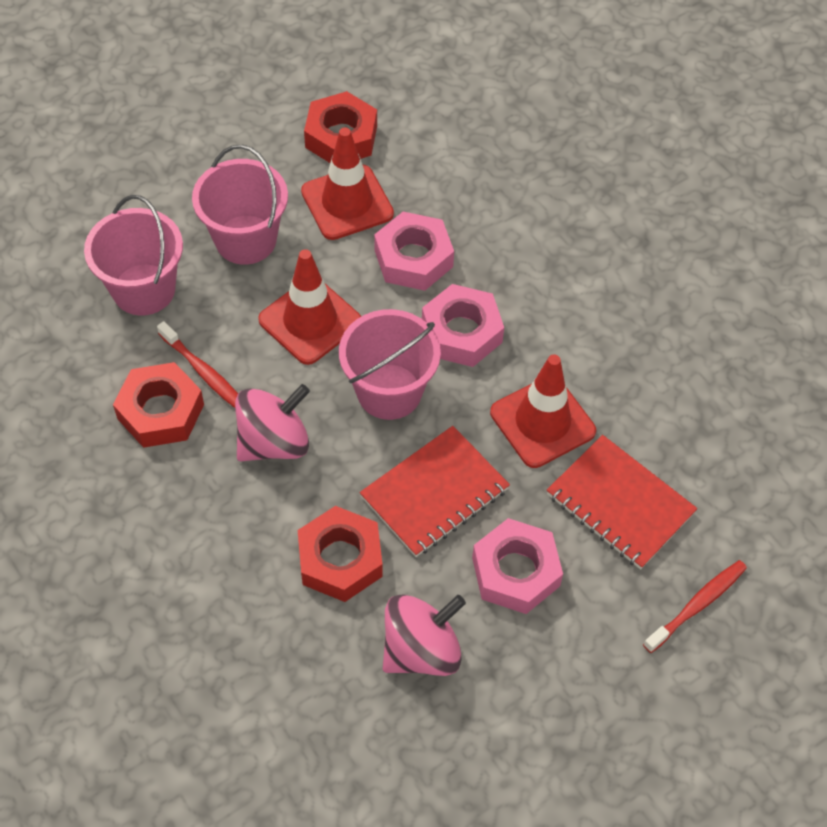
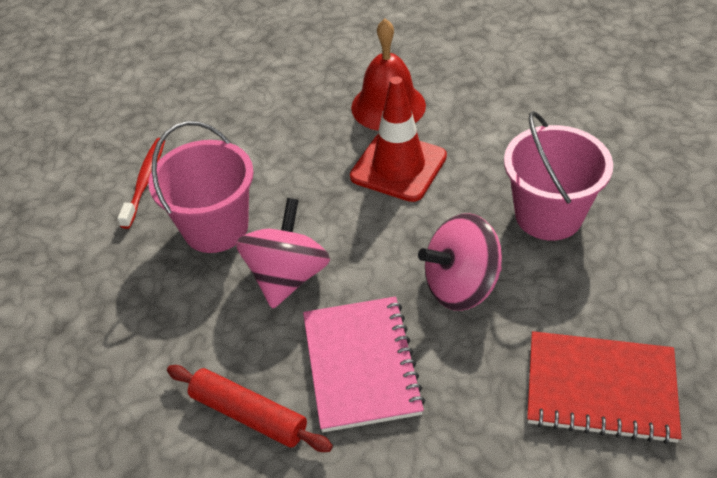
pink bucket: [84,195,183,316] [192,145,288,265] [339,309,441,420] = 3 -> [148,121,254,253] [504,111,613,241] = 2
pink notebook: none = 0 -> [303,296,425,432] = 1
pink nut: [374,212,454,291] [422,284,504,367] [472,518,563,614] = 3 -> none = 0
red bell: none = 0 -> [351,19,426,131] = 1
red notebook: [360,426,510,557] [547,435,697,569] = 2 -> [527,331,681,444] = 1
red nut: [113,362,204,448] [298,506,383,602] [304,91,377,163] = 3 -> none = 0
red rolling pin: none = 0 -> [167,365,333,452] = 1
red toothbrush: [157,321,238,408] [643,560,747,653] = 2 -> [117,138,165,229] = 1
red traffic cone: [258,249,361,365] [301,127,394,240] [490,354,596,468] = 3 -> [350,76,447,202] = 1

